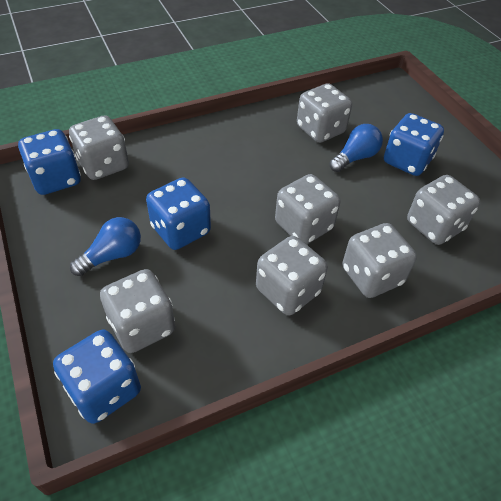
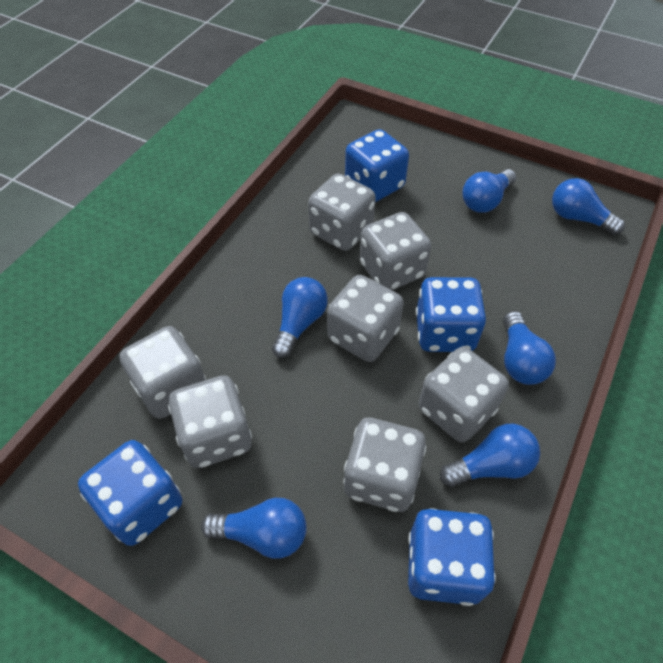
blue light bulb: [70,217,141,276] [329,124,383,172] = 2 -> [201,498,307,559] [272,277,328,358] [440,424,540,487] [462,169,516,213] [503,311,556,385] [552,178,625,235] = 6

